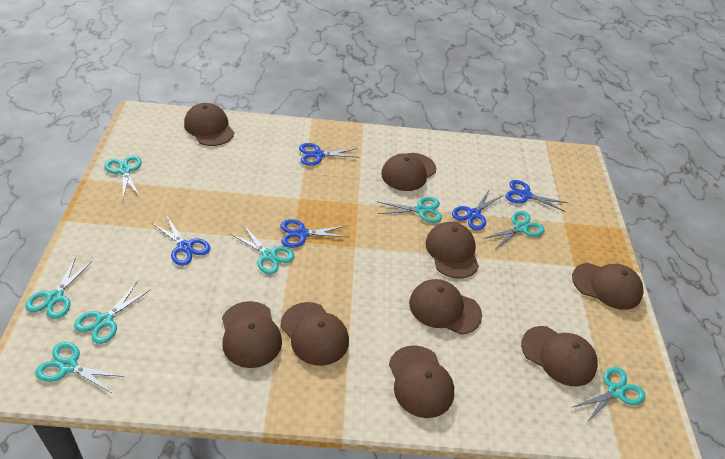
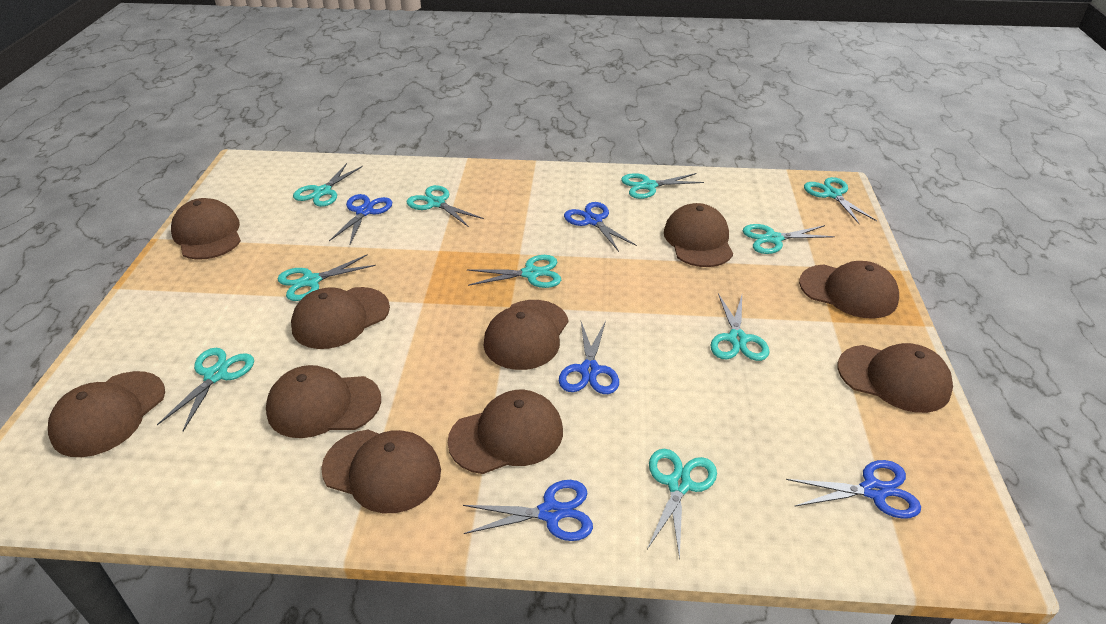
brown cap: [184,103,234,146] [222,301,282,368] [281,302,349,366] [381,153,436,191] [389,345,454,418] [409,279,482,335] [425,222,479,279] [521,326,598,386] [572,263,643,310] = 9 -> [48,371,165,457] [171,198,241,260] [266,365,381,438] [291,287,390,349] [321,430,441,513] [448,390,563,474] [484,300,569,370] [664,203,733,267] [799,261,899,319] [838,343,953,413] = 10
turquoise scissors: [25,257,92,319] [35,342,125,393] [74,282,151,344] [104,155,142,199] [231,226,295,274] [378,197,442,223] [484,211,545,248] [571,367,645,424] = 8 -> [157,348,254,431] [277,254,376,301] [293,163,363,207] [407,185,484,227] [467,255,561,288] [621,173,704,199] [647,449,717,560] [710,293,770,361] [743,224,835,254] [804,177,877,224] = 10

